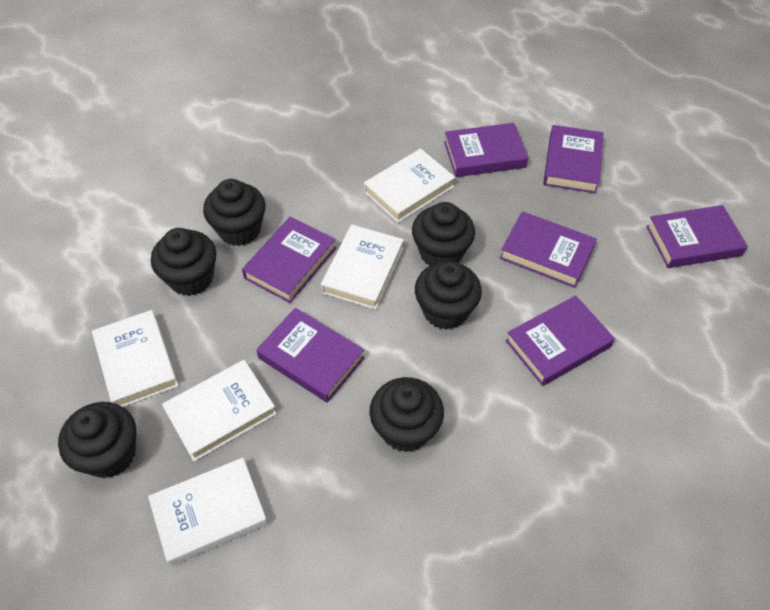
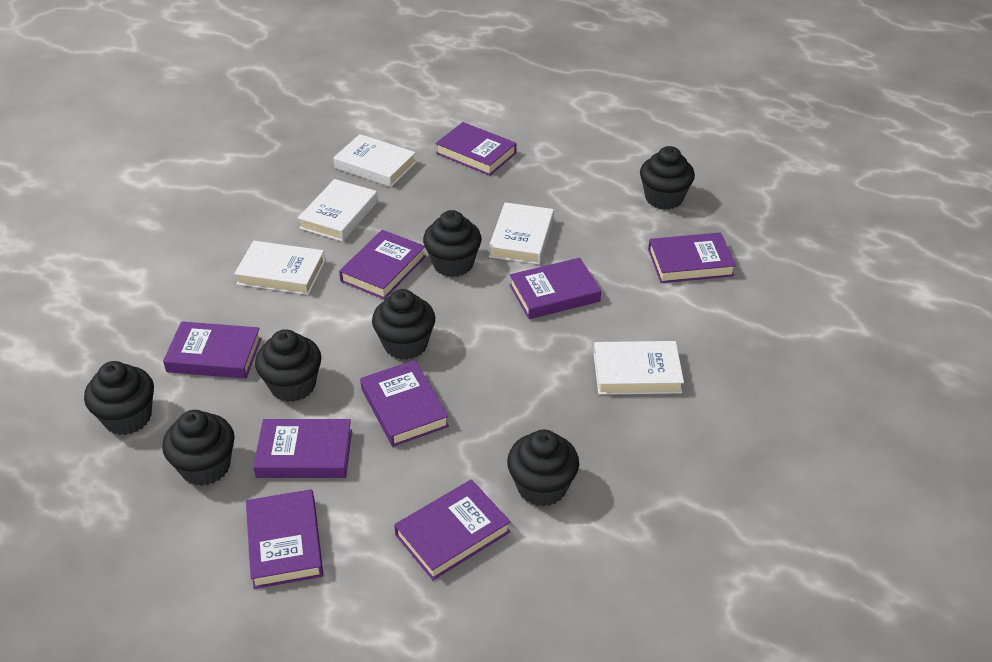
black cupcake: [58,402,136,478] [151,228,217,296] [203,179,266,246] [370,377,444,452] [412,202,475,266] [415,261,482,330] = 6 -> [84,361,154,435] [162,410,235,486] [255,329,322,402] [372,289,435,360] [423,210,482,277] [507,430,579,507] [640,146,695,210] = 7
purple book: [242,217,336,303] [256,308,365,403] [444,123,528,177] [500,211,597,288] [506,295,615,386] [543,125,604,193] [646,205,748,268] = 7 -> [163,321,262,379] [246,489,323,589] [253,419,352,478] [339,230,426,299] [360,360,449,447] [394,479,511,580] [436,122,516,176] [510,258,601,319] [648,232,736,283] = 9

